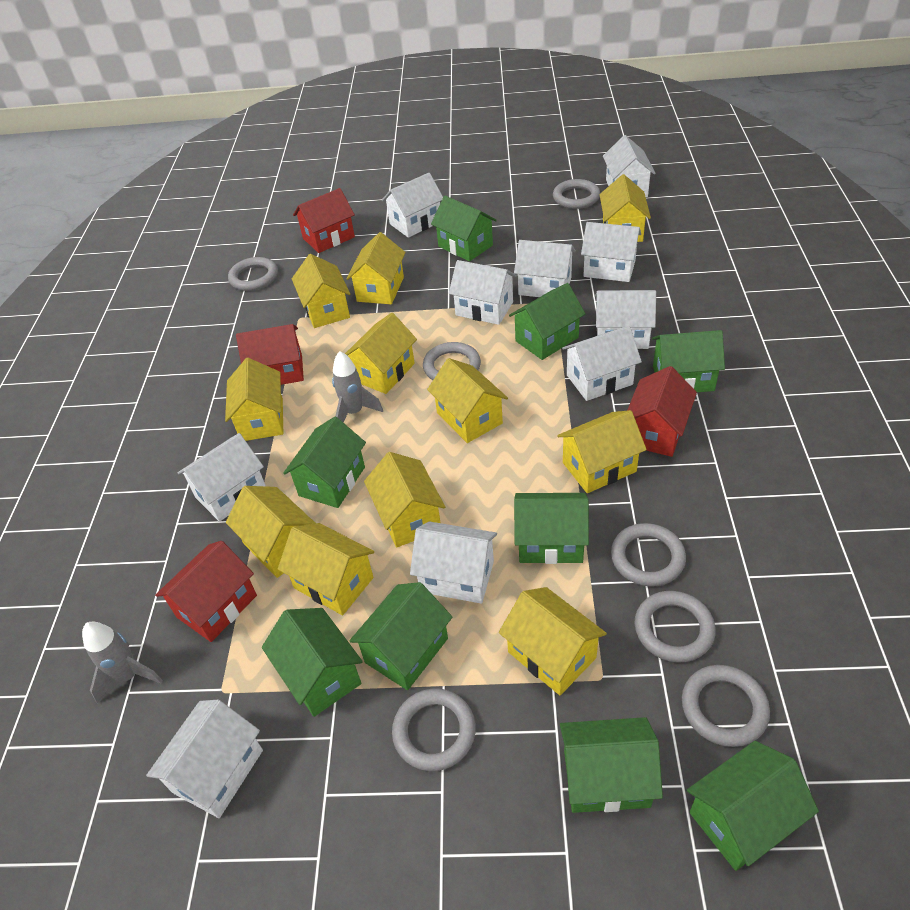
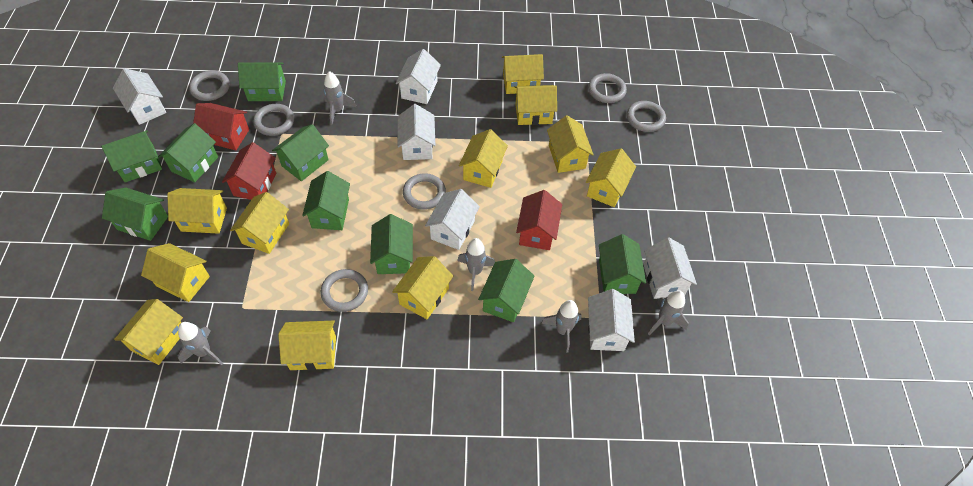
grey ring: [228,257,278,291] [392,688,476,771] [423,342,481,380] [553,179,600,209] [611,523,686,587] [635,591,716,663] [682,665,770,747] = 7 -> [189,71,230,101] [253,104,294,136] [321,269,368,312] [403,173,446,210] [588,73,627,103] [627,101,666,132] = 6
grey rocket: [82,622,163,704] [332,351,383,422] = 2 -> [178,322,223,365] [324,71,356,125] [457,238,495,291] [541,300,582,353] [648,290,689,335] = 5
red house: [155,541,257,642] [236,324,304,385] [293,188,355,253] [627,366,697,457] = 4 -> [193,103,249,150] [222,142,276,200] [516,190,562,250] = 3
white house: [146,700,263,818] [178,433,266,522] [382,173,443,238] [410,521,497,604] [449,260,517,325] [514,240,576,297] [562,326,642,401] [581,222,641,282] [595,290,656,349] [603,135,656,197] = 10 -> [113,68,166,125] [396,49,441,104] [398,104,436,160] [425,189,480,250] [588,289,635,351] [643,238,697,299] = 6

